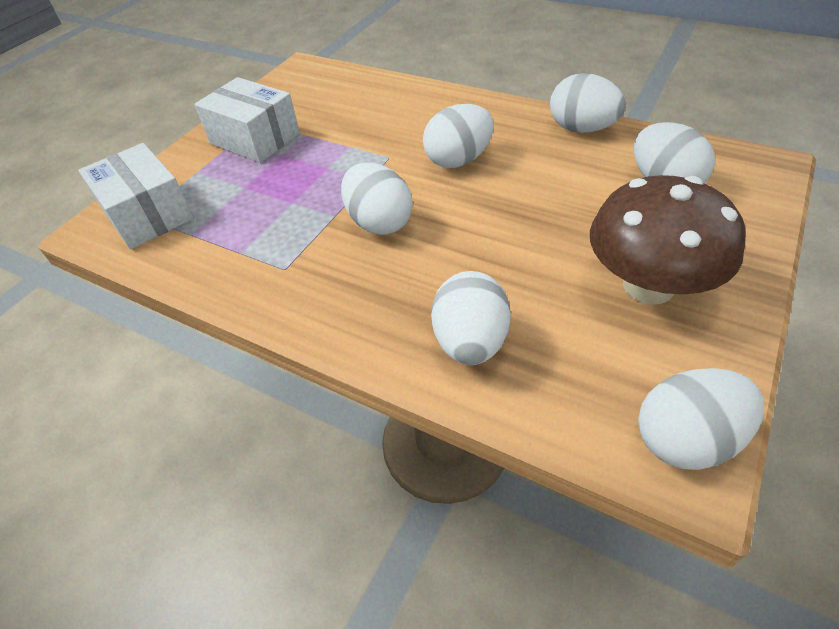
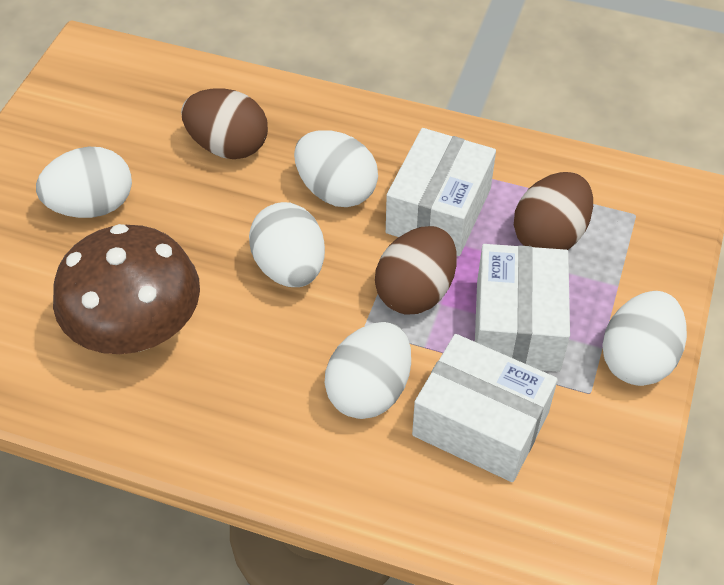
brown egg: none = 0 -> [181,88,268,159] [375,226,457,314] [514,172,593,250] = 3
white box: [78,143,194,249] [194,77,300,163] = 2 -> [386,128,496,256] [412,334,558,482] [475,244,570,372] = 3
white egg: [341,163,413,235] [423,104,494,168] [431,271,511,365] [550,73,626,133] [634,122,715,183] [638,368,765,470] = 6 -> [36,147,132,218] [249,202,325,287] [294,130,378,207] [325,322,411,419] [602,291,687,386] = 5

